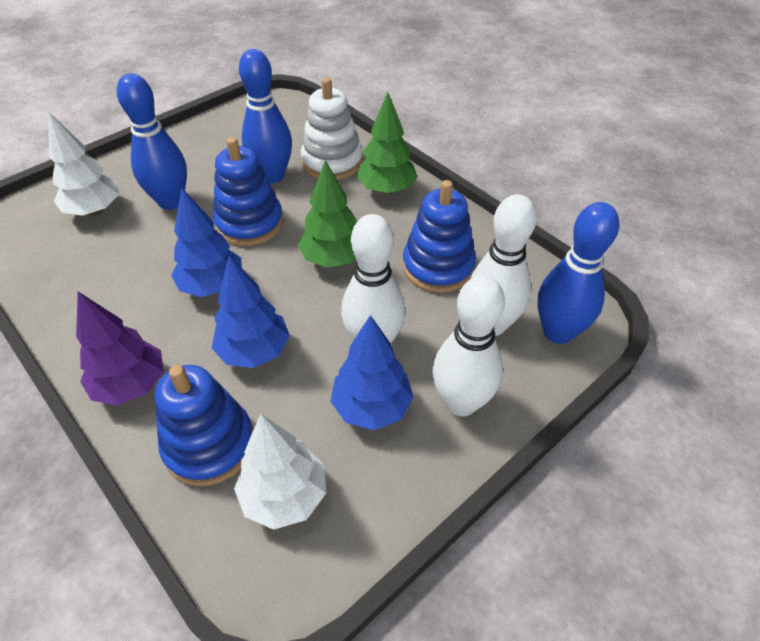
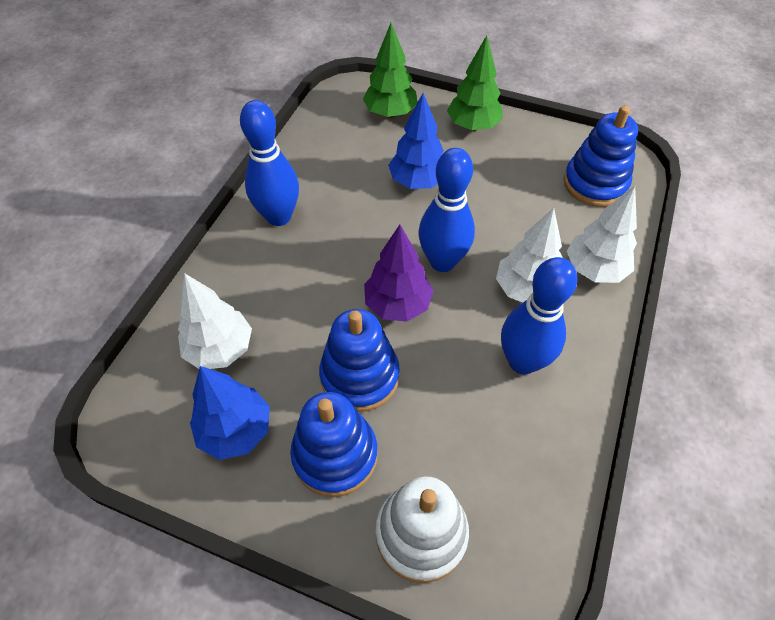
blue tree: [171,188,242,297] [212,256,290,368] [331,315,414,430] = 3 -> [190,366,270,460] [388,93,444,189] = 2
white bowling pin: [341,214,405,343] [432,275,505,416] [470,194,537,336] = 3 -> none = 0
white tree: [49,112,119,216] [234,414,326,530] = 2 -> [178,273,252,369] [496,208,563,303] [567,186,637,283] = 3

